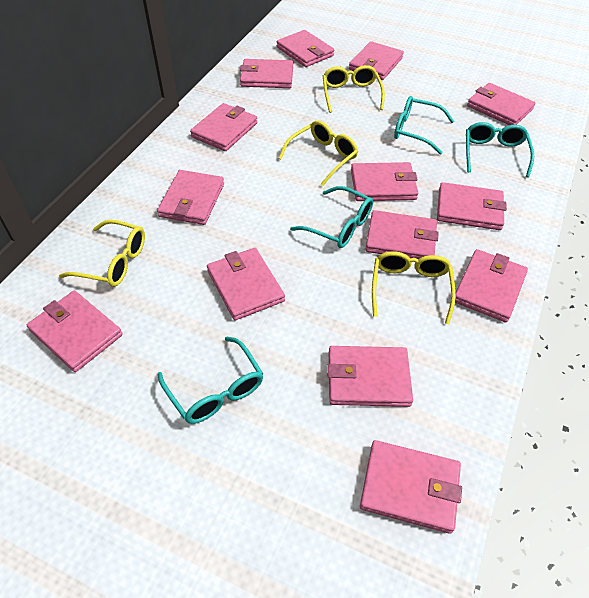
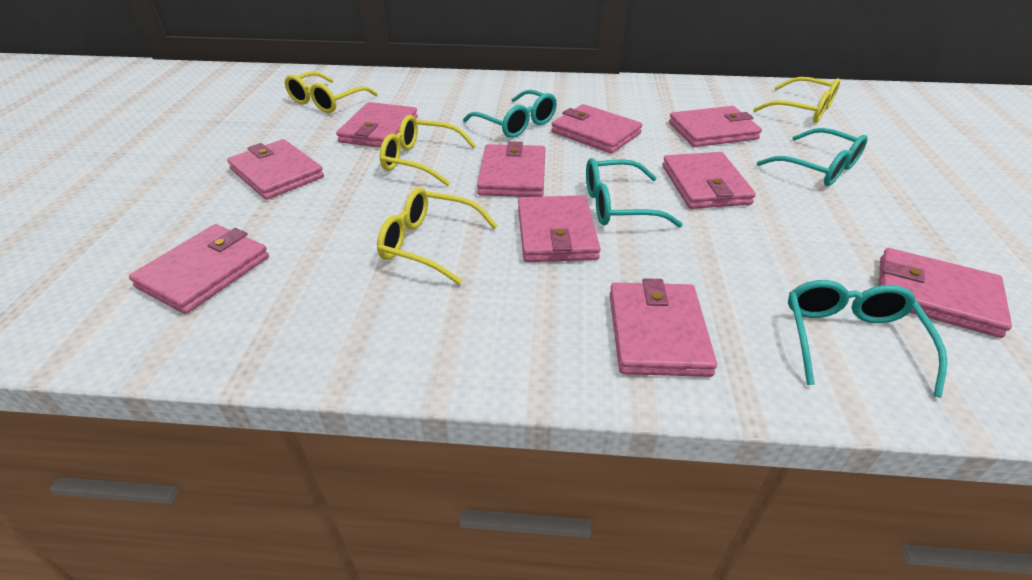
pink wallet: [27,291,123,372] [157,170,224,225] [190,103,257,151] [207,248,285,320] [240,59,293,88] [276,30,334,67] [327,346,413,407] [349,41,404,80] [351,162,418,201] [360,440,462,534] [365,210,439,259] [437,182,507,230] [455,249,528,323] [467,83,535,125] = 14 -> [129,224,269,314] [227,139,324,200] [336,102,418,148] [477,141,545,197] [518,195,601,262] [551,104,642,154] [610,278,717,377] [662,152,756,209] [669,106,762,147] [879,248,1012,338] = 10

